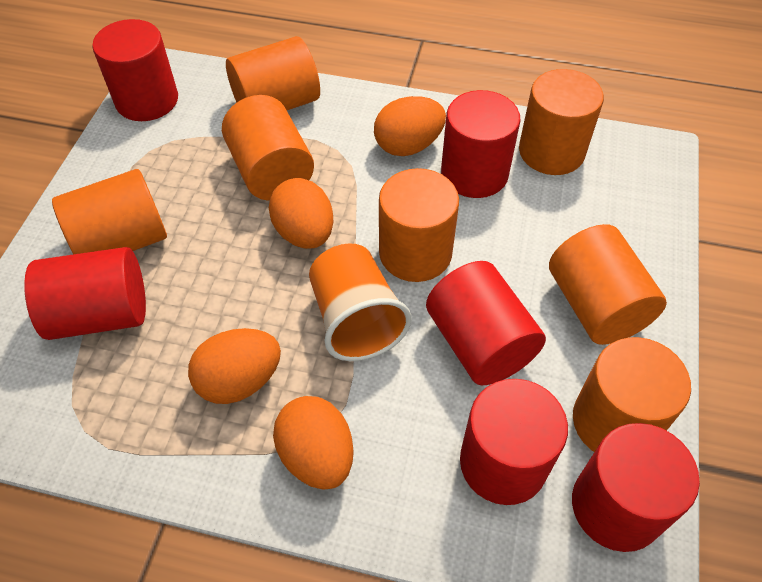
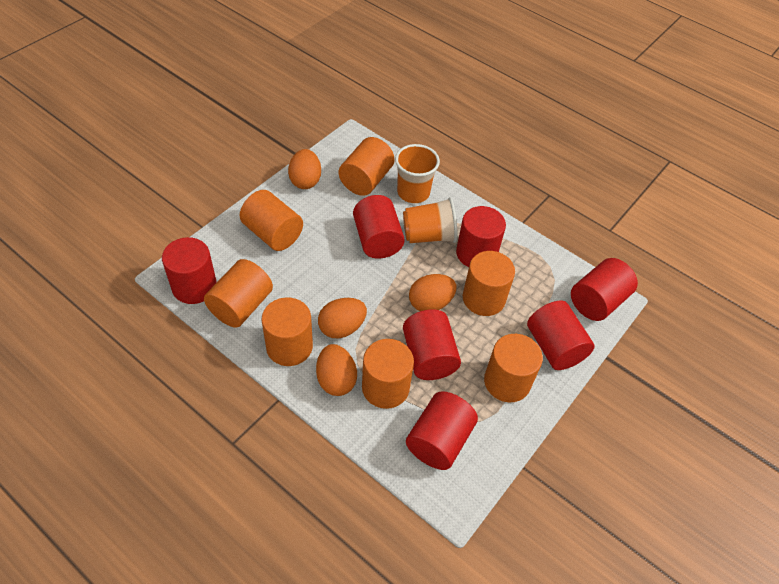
orange cup: [309,243,411,361] = 1 -> [395,144,440,203] [403,197,458,243] = 2
red cylinder: [24,247,146,340] [92,19,178,121] [426,261,546,385] [441,90,520,198] [460,379,568,505] [572,423,700,552] = 6 -> [162,237,217,304] [353,195,405,259] [403,309,461,380] [406,391,478,470] [456,206,506,267] [527,301,595,370] [571,258,638,321] = 7

